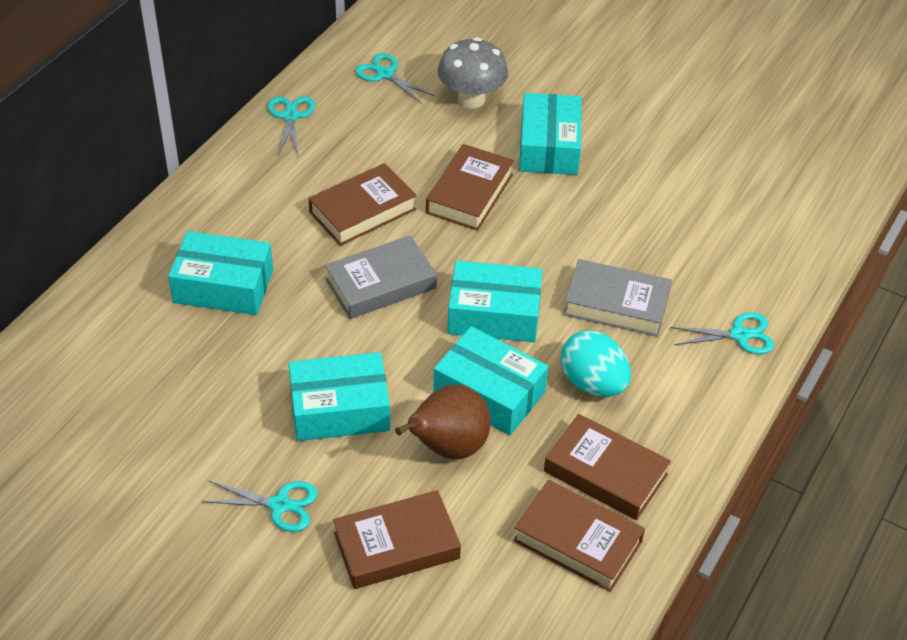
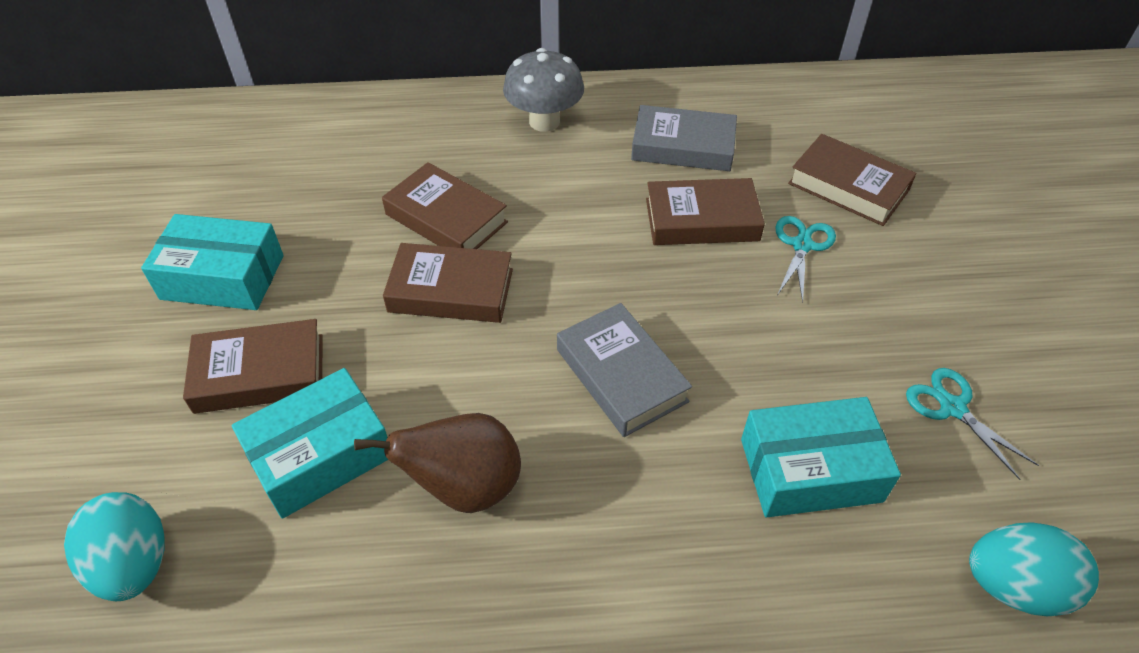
turquoise box: [168,231,273,315] [289,352,390,441] [433,326,548,435] [447,260,542,342] [519,93,582,175] = 5 -> [141,214,284,310] [231,368,388,519] [741,397,901,518] = 3
turquoise egg: [561,330,631,397] = 1 -> [64,492,165,601] [969,522,1099,617] = 2
turquoise scissors: [202,481,318,532] [268,97,315,156] [355,53,435,104] [670,312,774,354] = 4 -> [775,216,836,302] [906,368,1039,480] = 2

